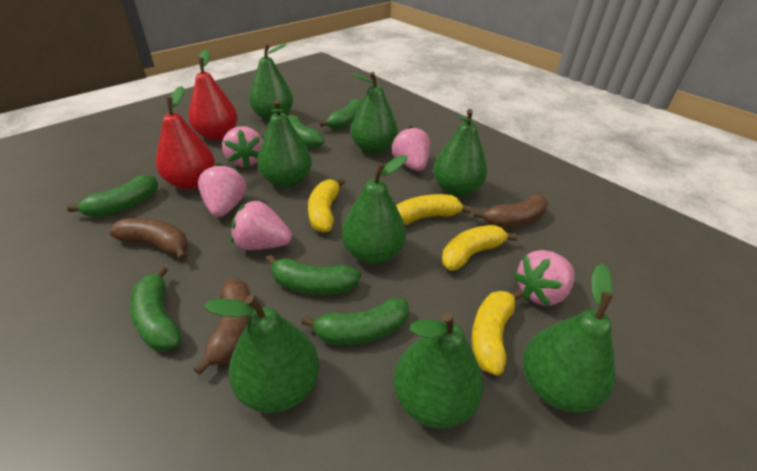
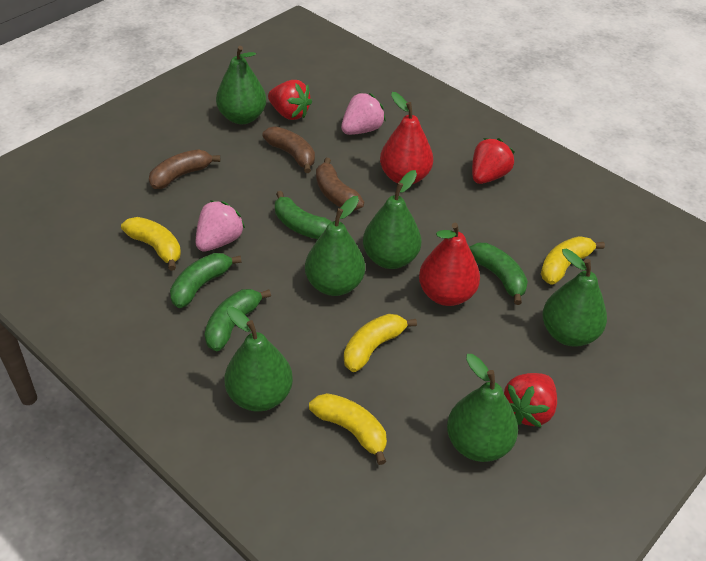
green banana: [67,175,158,217] [130,266,182,351] [266,255,361,295] [288,113,324,149] [301,298,409,345] [319,98,362,130] = 6 -> [170,253,242,308] [205,289,271,351] [275,191,331,239] [469,243,528,305] = 4
green pear: [204,295,319,413] [249,44,293,121] [257,100,312,188] [342,155,407,264] [351,72,398,154] [394,312,483,428] [433,109,487,197] [523,264,616,413] = 8 -> [216,46,266,124] [224,307,293,412] [305,196,365,296] [363,170,421,269] [447,354,518,462] [542,249,607,347] = 6
pink strawberry: [198,163,246,217] [222,126,263,168] [231,200,292,250] [392,126,430,171] [513,250,575,306] = 5 -> [196,200,245,252] [341,93,386,135] = 2
red strawberry: none = 0 -> [268,80,312,120] [472,138,515,184] [504,373,557,427] = 3

